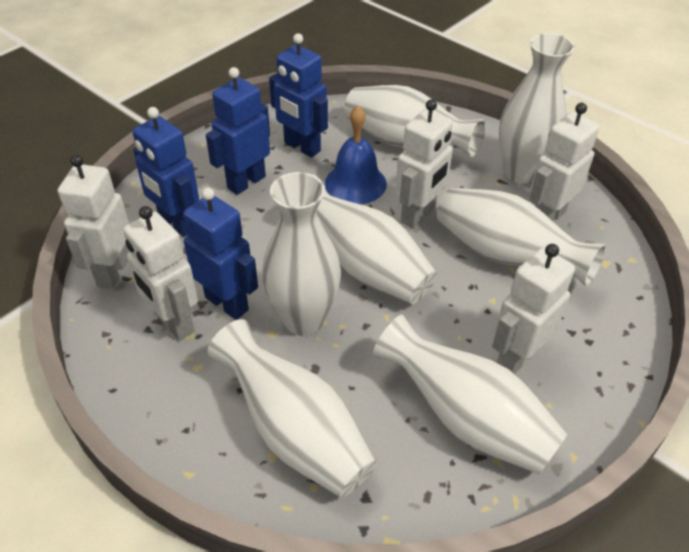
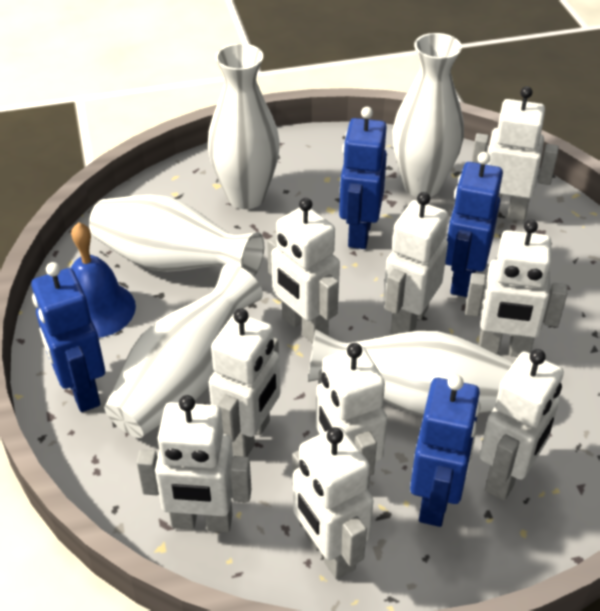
white robot: [58,155,129,289] [123,206,198,340] [395,99,453,229] [492,244,575,374] [529,103,600,221] = 5 -> [136,395,251,532] [209,309,280,457] [267,198,340,343] [292,426,374,579] [316,343,387,489] [383,192,448,334] [465,220,567,357] [471,86,559,221] [480,349,564,500] = 9
white vase: [207,319,377,498] [262,172,341,336] [312,174,437,304] [344,85,486,157] [373,315,567,474] [437,188,606,286] [499,33,575,184] = 7 -> [89,195,264,277] [104,264,263,438] [208,43,280,209] [308,329,514,416] [392,33,464,197] = 5

